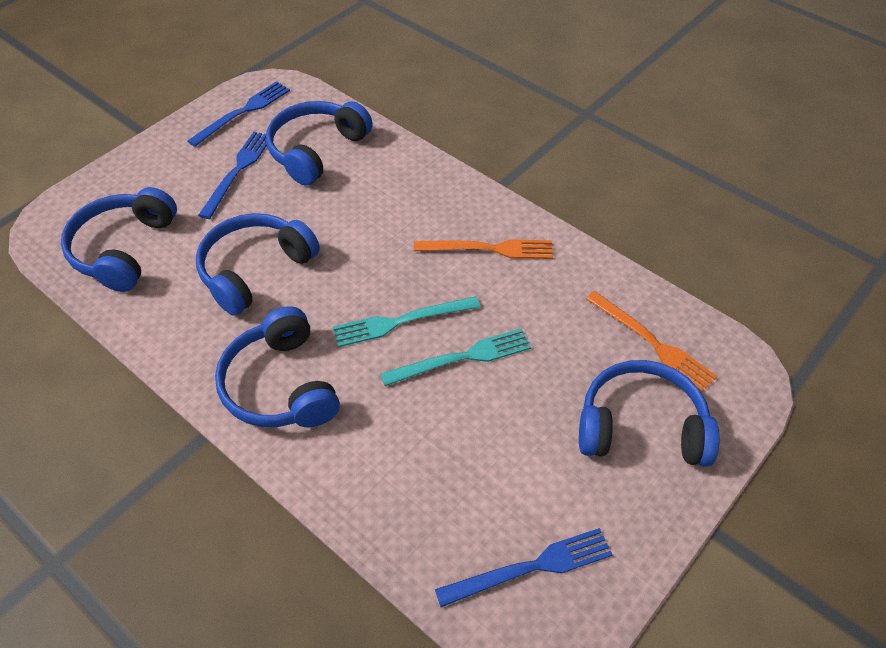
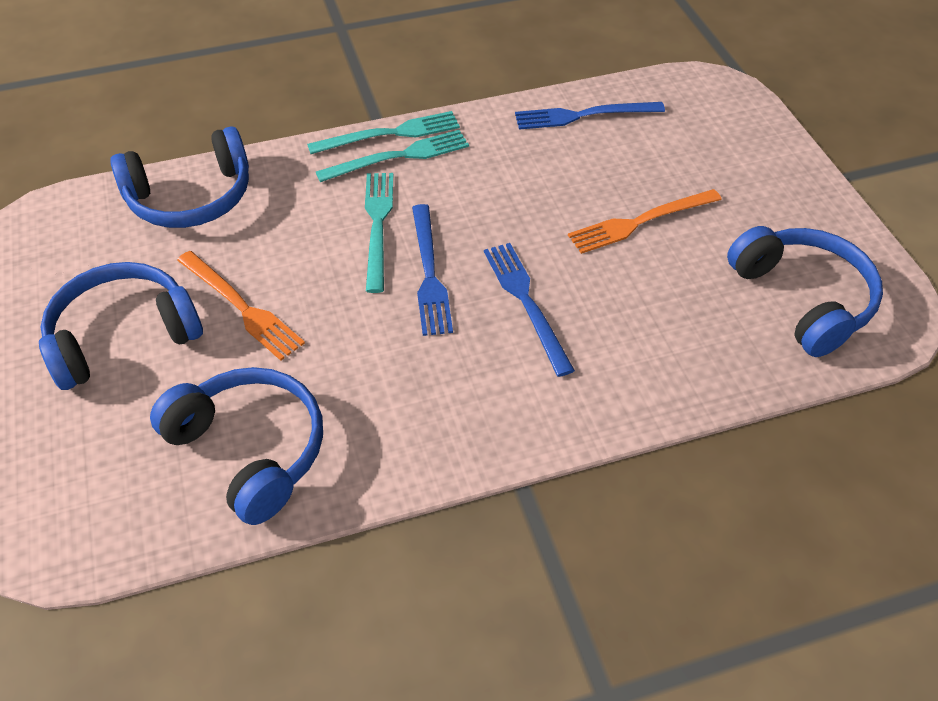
blue headphones: [61,187,177,292] [196,213,320,316] [215,306,340,427] [266,101,373,186] [579,360,720,467] = 5 -> [39,262,203,390] [110,127,249,228] [150,367,323,525] [727,226,883,357] = 4
turquoise fork: [333,296,480,347] [380,329,531,386] = 2 -> [307,111,460,154] [316,130,469,182] [365,173,393,293] = 3

